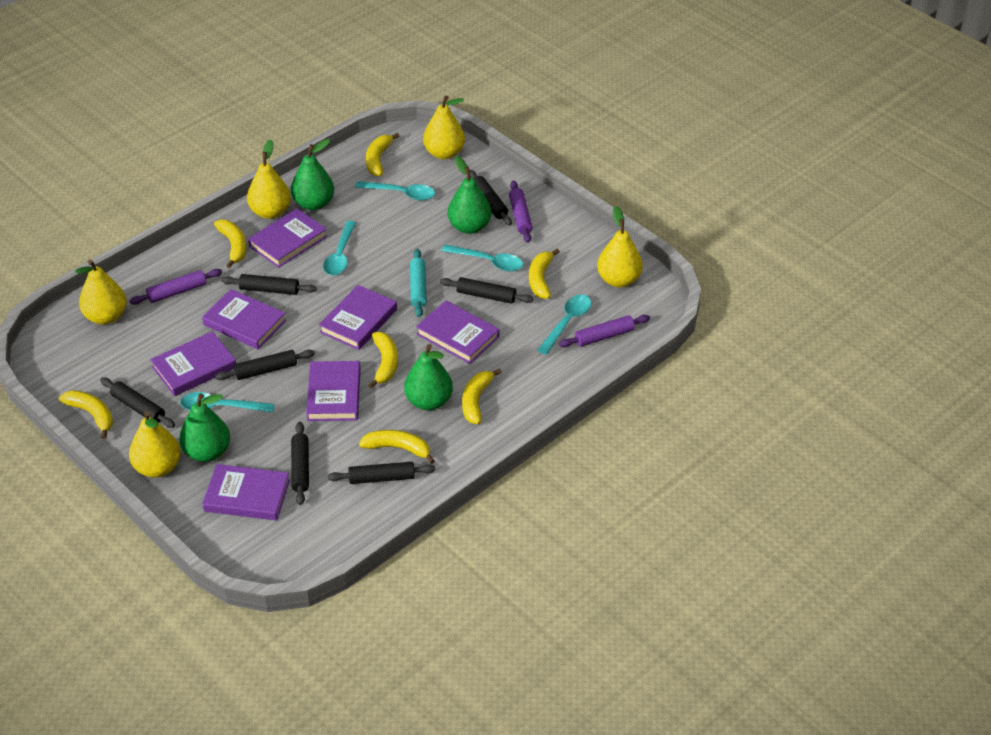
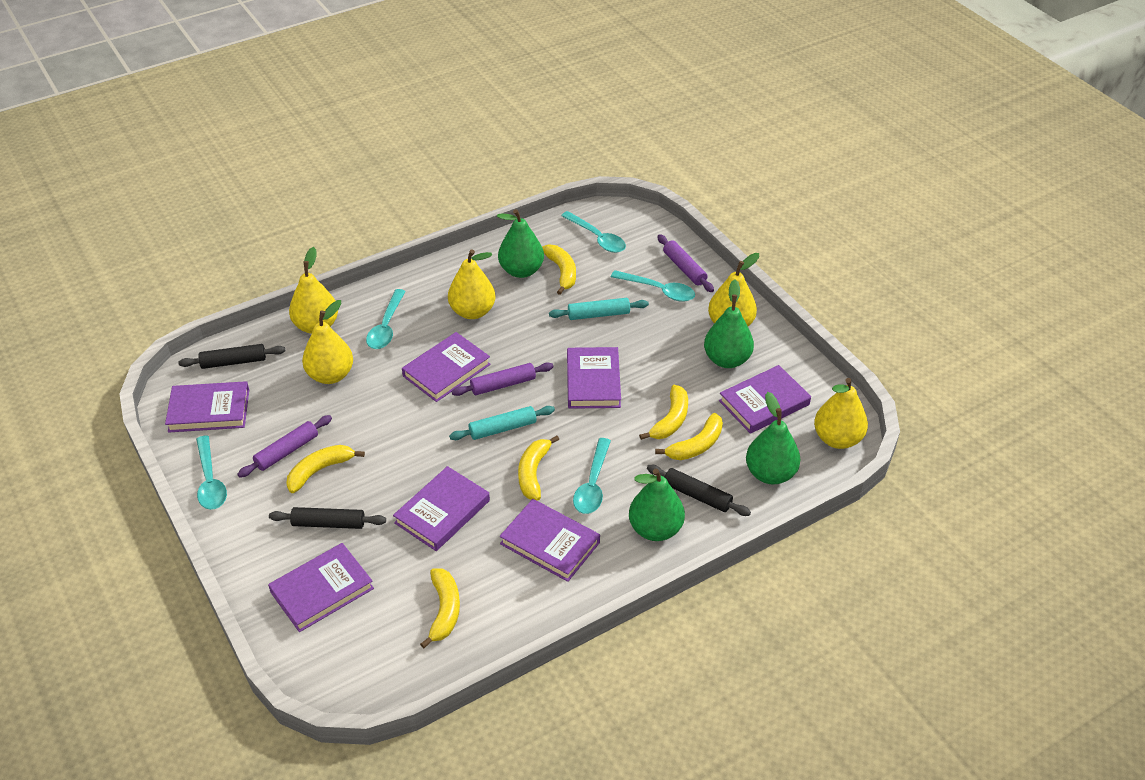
black rolling pin: [100,378,175,428] [216,350,315,380] [221,274,317,295] [291,422,309,505] [328,462,435,484] [440,277,533,304] [469,170,512,226] = 7 -> [178,344,285,369] [269,507,386,529] [647,465,751,516] = 3
turquoise rolling pin: [410,249,427,317] = 1 -> [449,406,555,440] [549,298,649,320] = 2
yellow banana: [59,390,113,439] [214,220,247,268] [359,430,435,464] [366,133,399,176] [368,332,398,388] [462,368,502,424] [529,249,560,299] = 7 -> [286,445,365,493] [420,568,460,648] [518,435,559,500] [542,244,576,295] [639,385,688,440] [655,413,723,460] = 6

